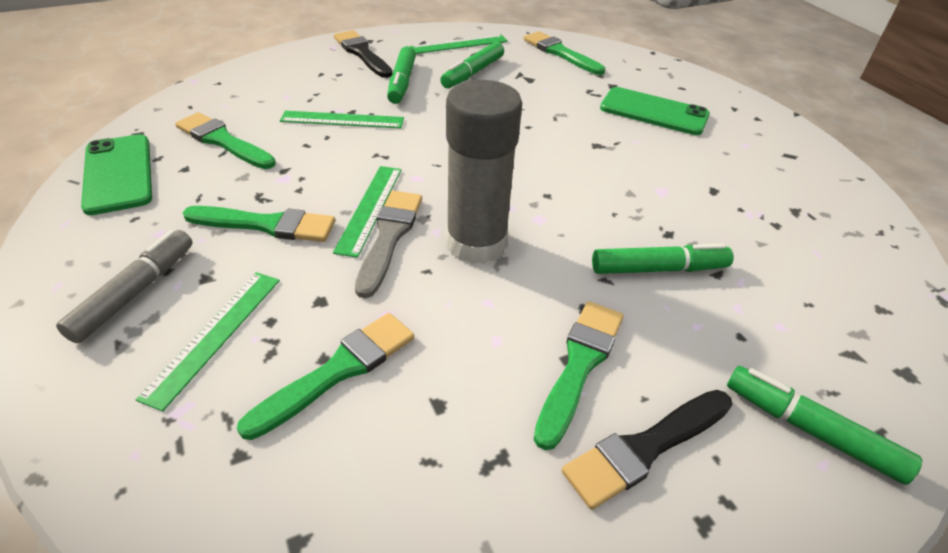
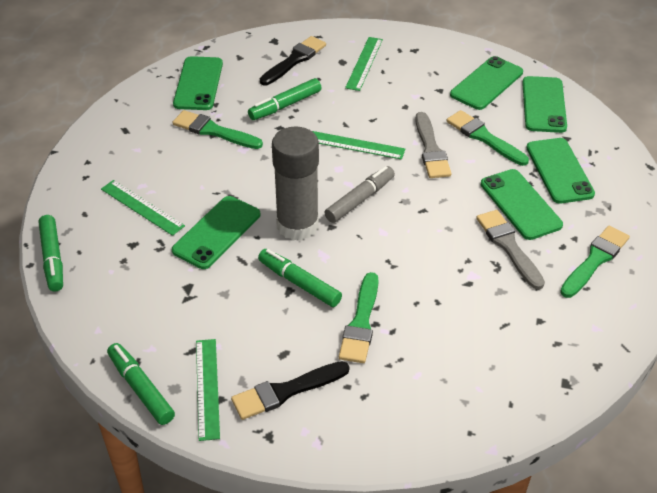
green brush: [175,112,276,169] [183,206,335,242] [237,313,414,440] [524,31,605,75] [534,301,624,450] = 5 -> [172,110,263,149] [339,272,379,363] [447,110,529,166] [560,226,630,298] = 4
green phone: [81,134,152,215] [600,87,710,135] = 2 -> [172,196,260,269] [173,56,223,110] [450,56,523,110] [481,169,563,240] [522,76,567,133] [526,138,595,203] = 6
grey brush: [355,191,422,298] = 1 -> [415,112,451,178] [477,210,545,290] = 2

